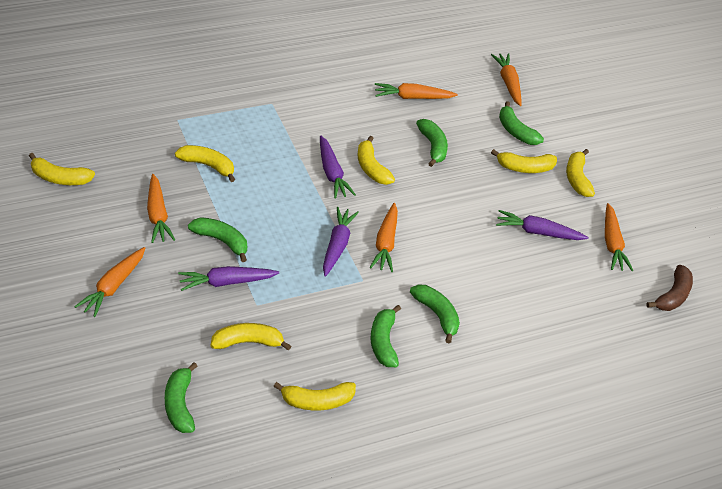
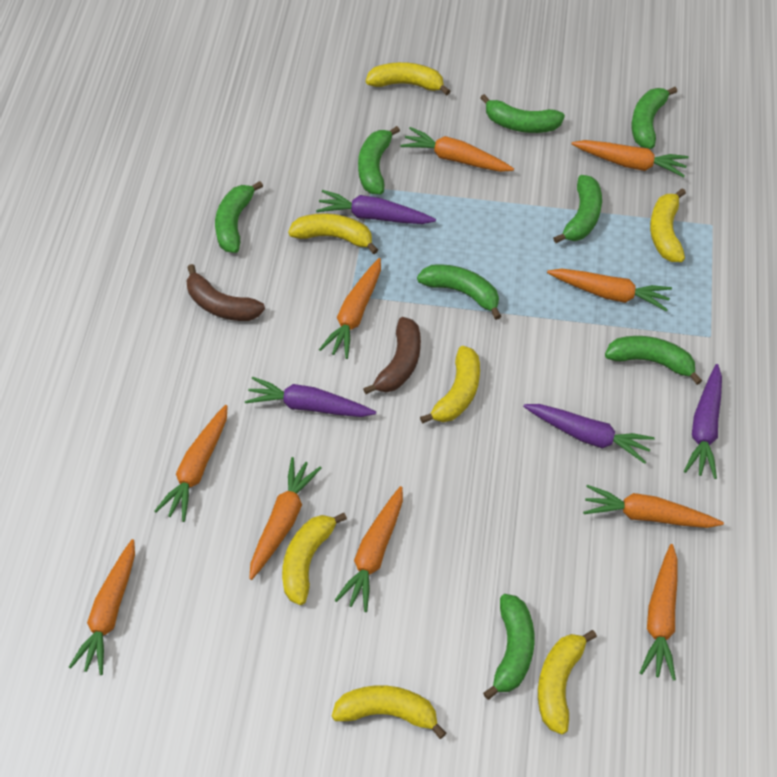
brown banana: [646,265,693,311] = 1 -> [186,264,265,321] [363,317,421,394] = 2
green banana: [165,362,198,433] [188,217,247,262] [370,305,401,367] [410,284,460,344] [416,119,448,167] [499,101,544,145] = 6 -> [215,181,263,253] [358,126,400,194] [417,264,501,320] [480,94,565,133] [483,594,535,700] [553,175,602,243] [605,336,702,385] [632,87,677,149] = 8
orange carrot: [74,247,145,317] [147,174,175,243] [370,203,398,272] [375,83,458,99] [491,53,521,106] [605,203,633,271] = 6 -> [69,539,135,675] [155,405,228,522] [249,457,322,580] [319,258,381,359] [334,486,403,612] [400,127,514,172] [547,269,672,312] [571,140,689,177] [583,485,724,528] [640,544,678,681] = 10

